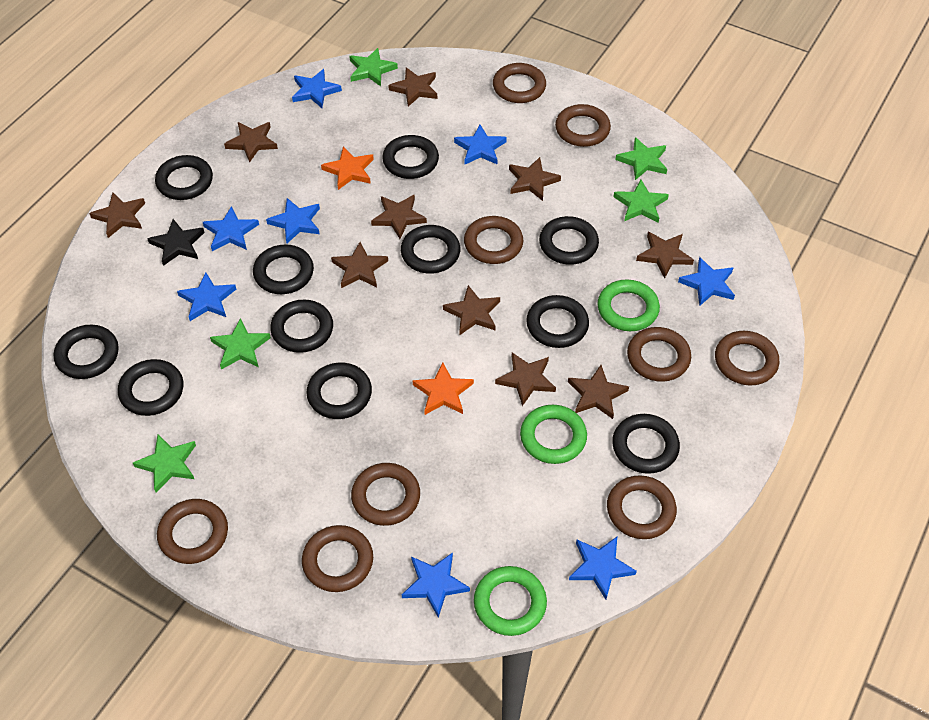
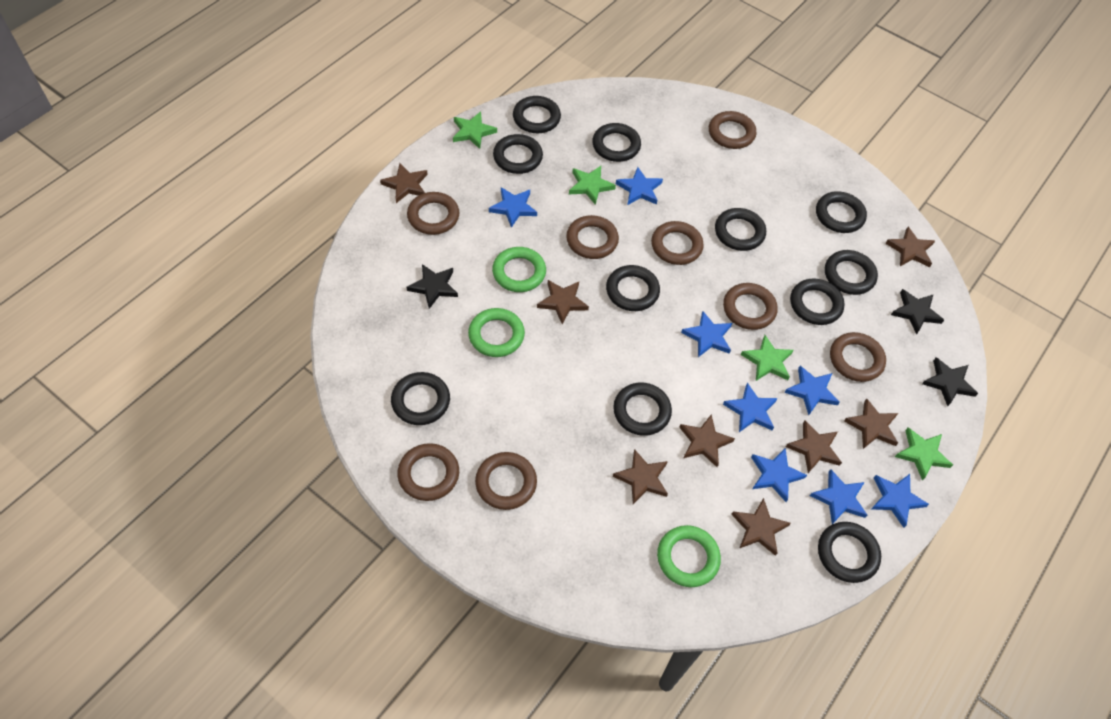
black star: [147,219,205,266] = 1 -> [407,264,458,309] [891,289,944,334] [922,357,978,406] = 3
brown ring: [157,499,228,564] [302,525,373,592] [351,463,420,526] [464,216,523,264] [493,63,546,103] [555,104,611,147] [607,475,677,539] [627,327,691,382] [715,331,779,385] = 9 -> [397,443,459,501] [407,192,459,235] [475,452,537,510] [566,215,619,259] [651,221,704,265] [709,111,756,149] [723,283,778,330] [830,332,886,382] = 8
brown star: [89,192,145,238] [224,122,278,163] [331,242,388,288] [371,194,427,239] [388,67,437,107] [443,285,500,335] [495,352,556,406] [509,157,561,201] [568,365,629,419] [636,232,694,279] = 10 -> [380,163,428,203] [537,280,589,324] [613,449,668,504] [679,414,735,467] [731,498,791,556] [786,421,842,473] [844,398,898,449] [885,227,935,267] = 8
green star: [133,434,196,493] [210,318,271,370] [349,48,398,86] [613,180,669,223] [615,137,667,180] = 5 -> [453,111,497,149] [569,166,616,205] [741,335,794,381] [895,428,953,481] = 4
orange star: [321,147,374,190] [413,362,474,415] = 2 -> none = 0

